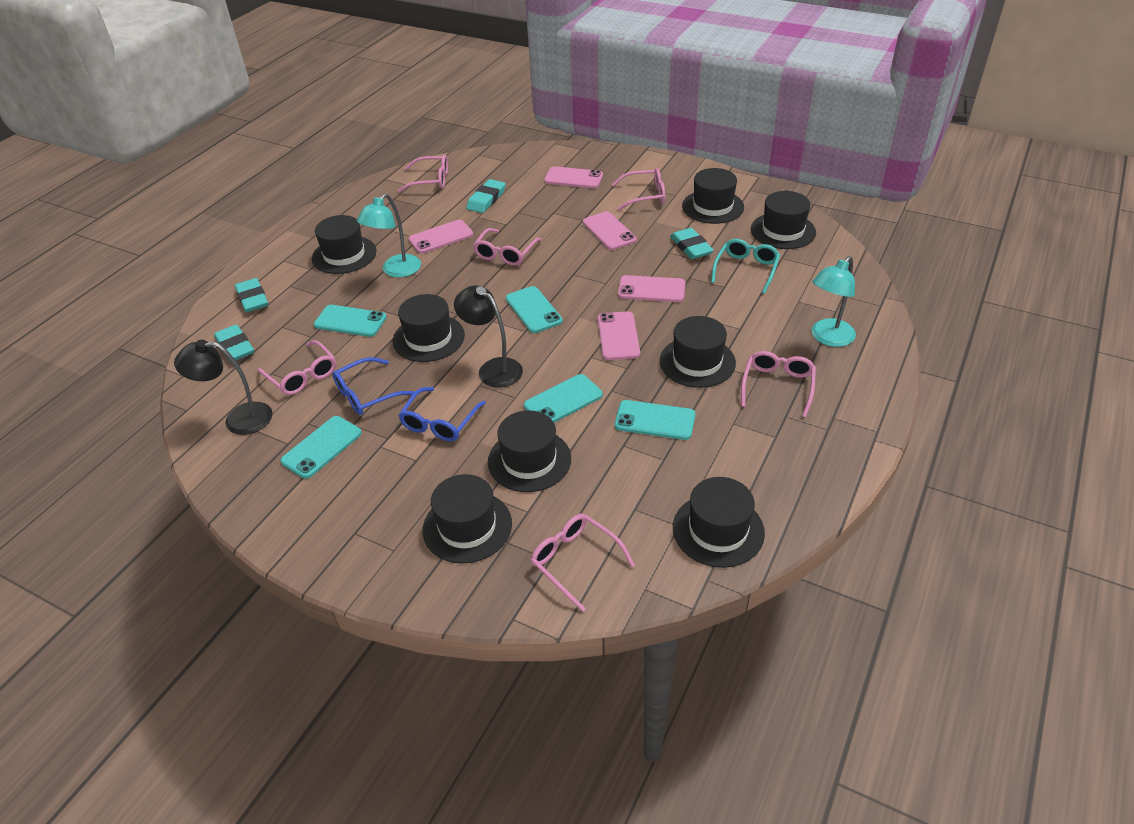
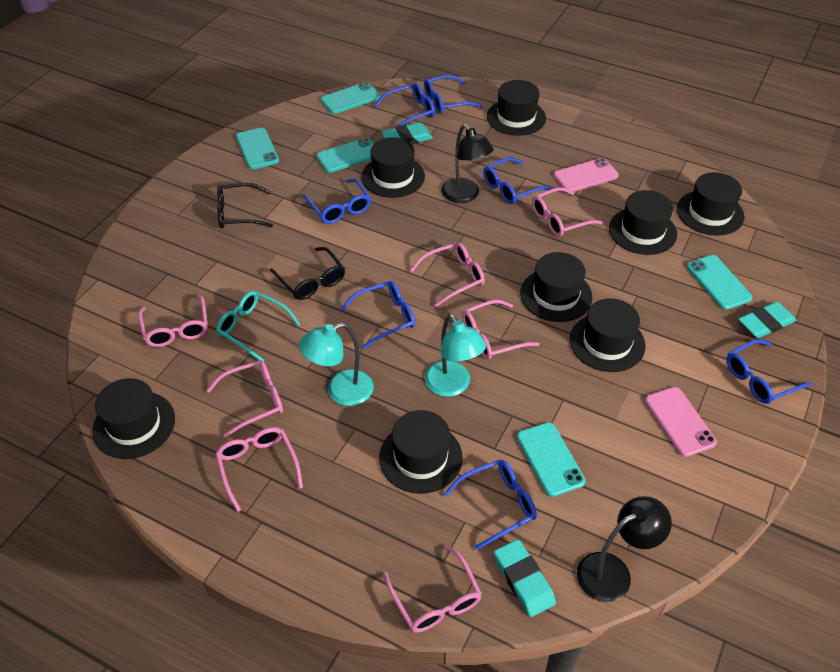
black glasses: none = 0 -> [217,183,273,228] [270,247,345,300] = 2
blue glasses: [332,357,415,415] [398,387,486,441] = 2 -> [303,179,371,224] [341,281,415,349] [374,83,435,126] [424,75,482,114] [444,459,537,550] [483,157,553,204] [726,339,812,404] = 7
pink glasses: [258,340,336,395] [398,155,448,193] [473,228,542,266] [531,514,635,612] [612,168,665,210] [741,351,816,417] = 6 -> [138,294,208,347] [207,360,283,437] [215,427,303,512] [383,545,482,633] [410,242,485,307] [462,300,540,360] [532,187,603,237] = 7
pink phone: [409,220,473,254] [544,166,603,188] [583,211,637,250] [598,311,640,360] [618,275,685,302] = 5 -> [554,158,619,192] [645,387,717,457] = 2
turquoise eraser: [214,324,254,362] [235,278,268,312] [466,179,506,213] [670,228,714,259] = 4 -> [381,122,433,144] [494,539,556,617] [738,302,796,338] = 3

